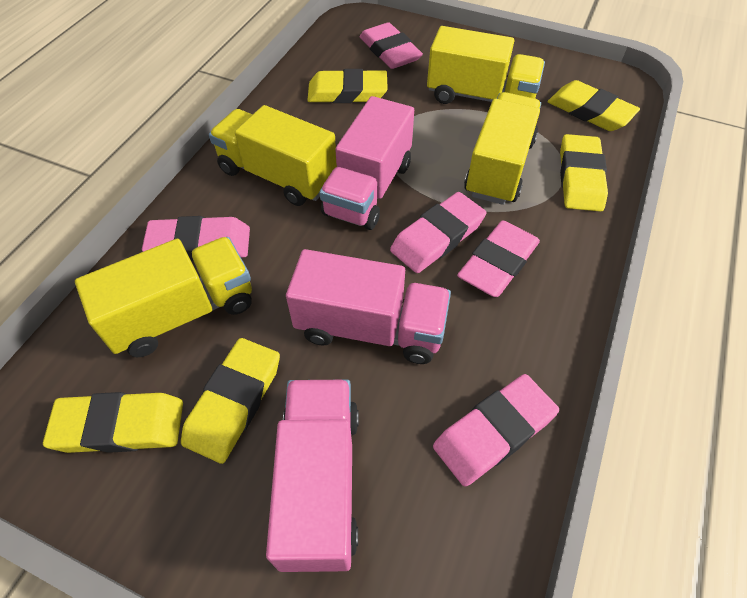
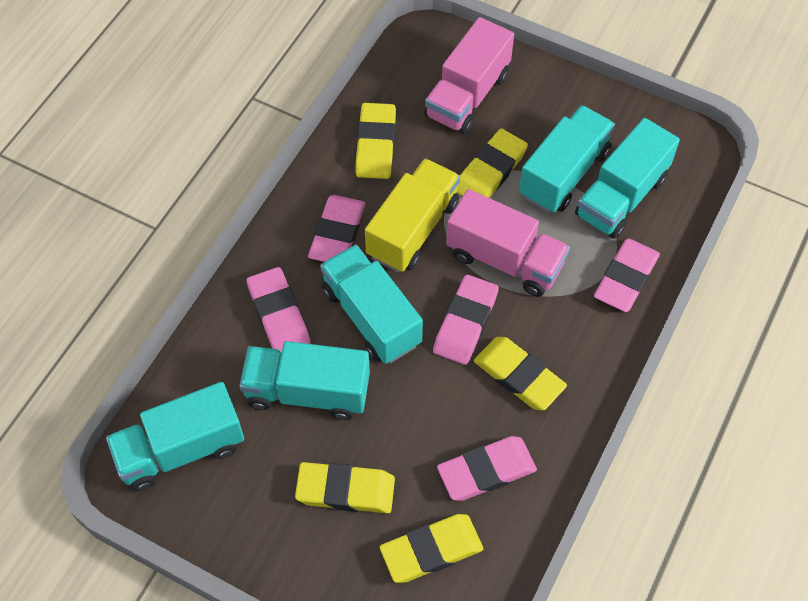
pink truck: [266,379,359,572] [286,249,451,364] [319,96,414,230] = 3 -> [424,17,514,134] [446,189,570,297] = 2
turquoise truck: none = 0 -> [106,382,244,491] [239,341,370,420] [320,244,423,364] [519,105,615,213] [575,118,680,239] = 5
yellow truck: [75,237,252,357] [209,105,337,206] [427,26,545,104] [464,92,541,205] = 4 -> [365,158,460,272] = 1

